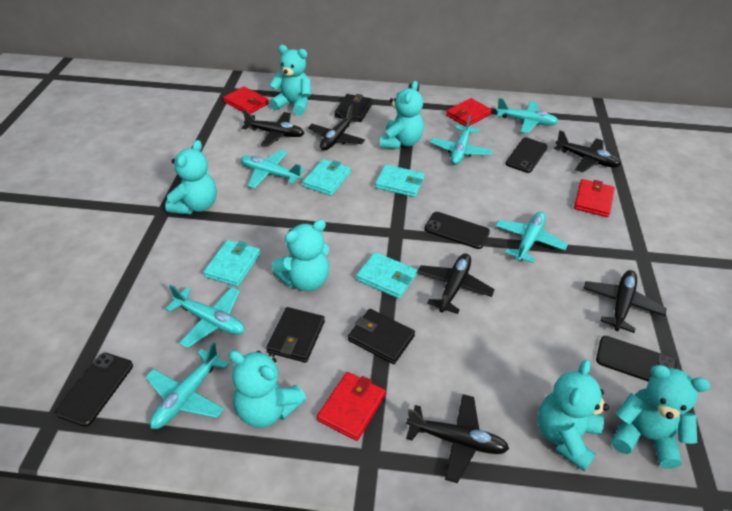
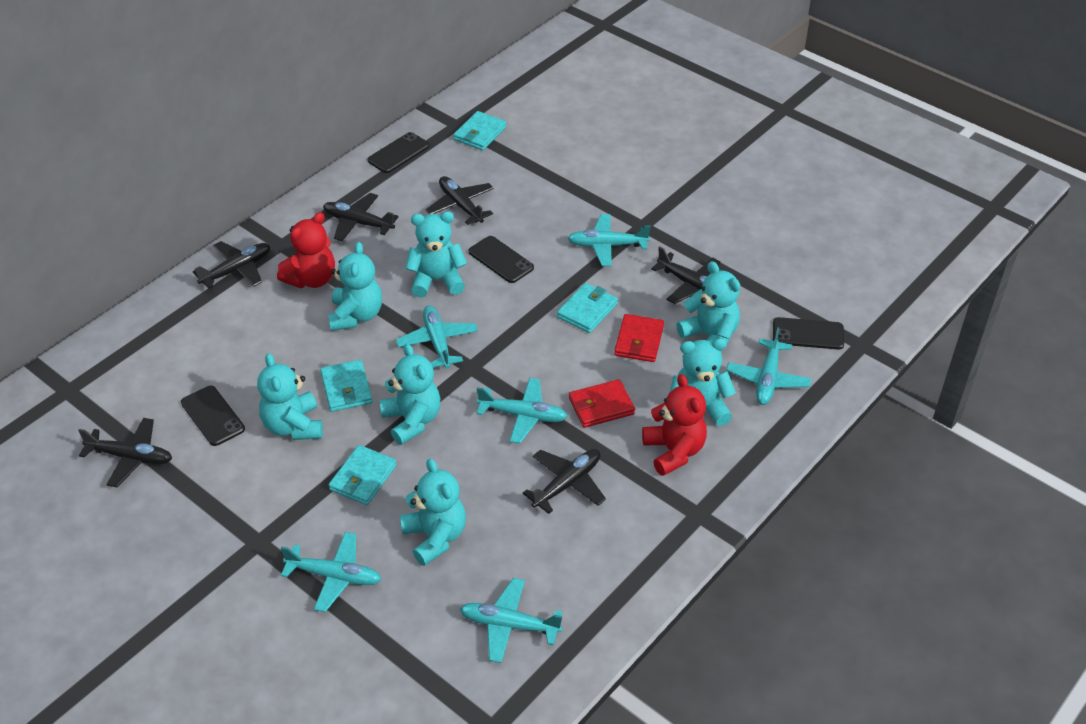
black wallet: [266,307,325,363] [334,94,373,122] [348,309,415,364] = 3 -> none = 0
red teddy bear: none = 0 -> [277,212,335,288] [642,374,707,476] = 2
red wallet: [223,87,269,114] [317,372,386,441] [446,98,492,127] [574,179,615,217] = 4 -> [569,379,635,428] [614,314,664,362] = 2

